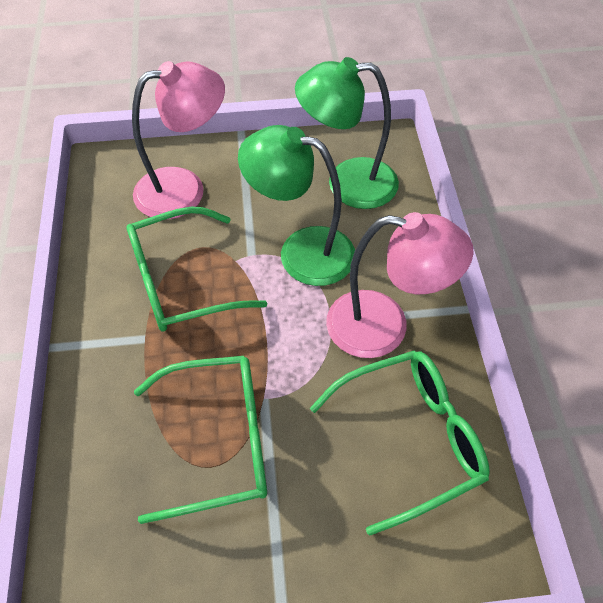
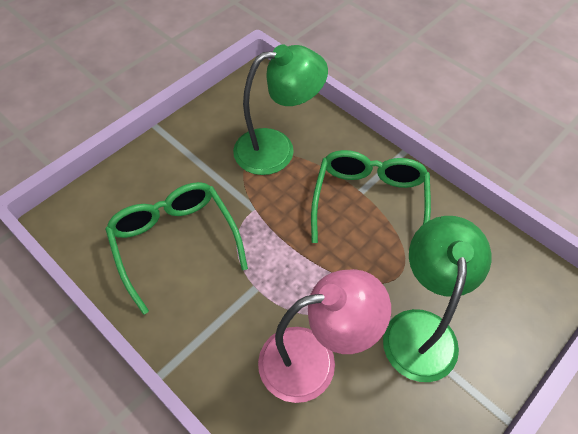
green glasses: [127,206,267,332] [134,356,267,524] [310,350,490,536] = 3 -> [105,182,248,315] [311,150,431,243] = 2
pink lamp: [132,61,225,220] [326,212,474,358] = 2 -> [258,269,391,403] = 1

